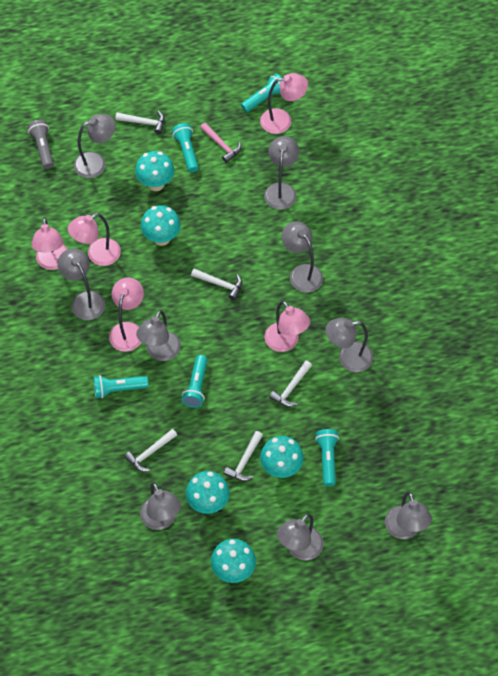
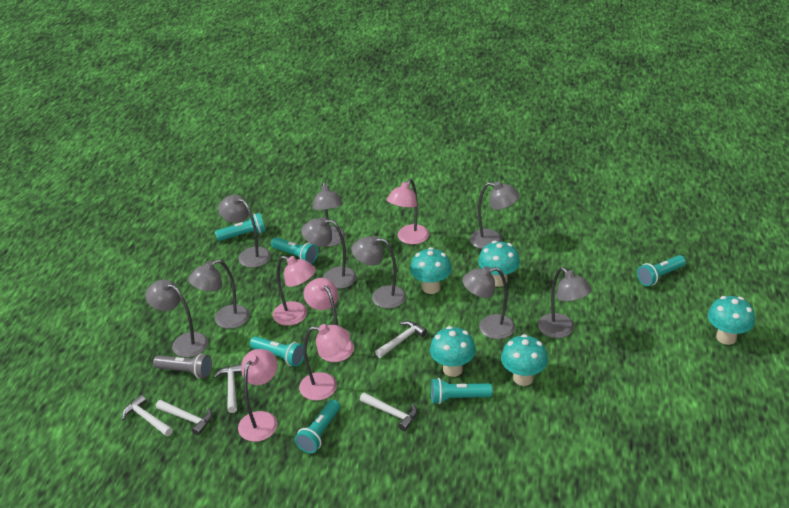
pink hammer: [200,123,241,163] = 1 -> none = 0
turquoise flashlight: [94,375,148,398] [172,123,199,172] [181,355,207,408] [241,73,282,112] [315,429,339,486] = 5 -> [215,213,266,241] [250,336,304,367] [271,237,318,264] [295,400,340,453] [431,378,492,404] [637,255,686,286] = 6

